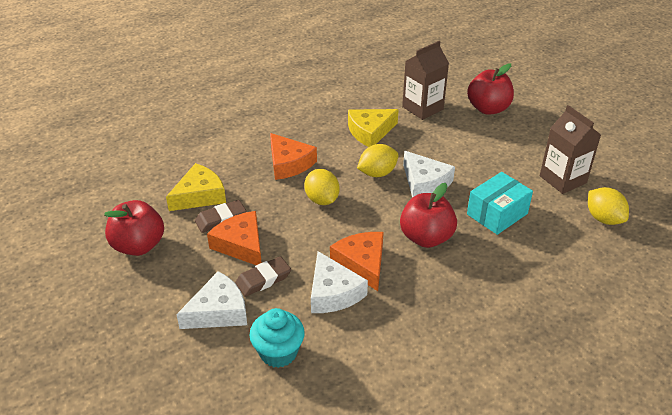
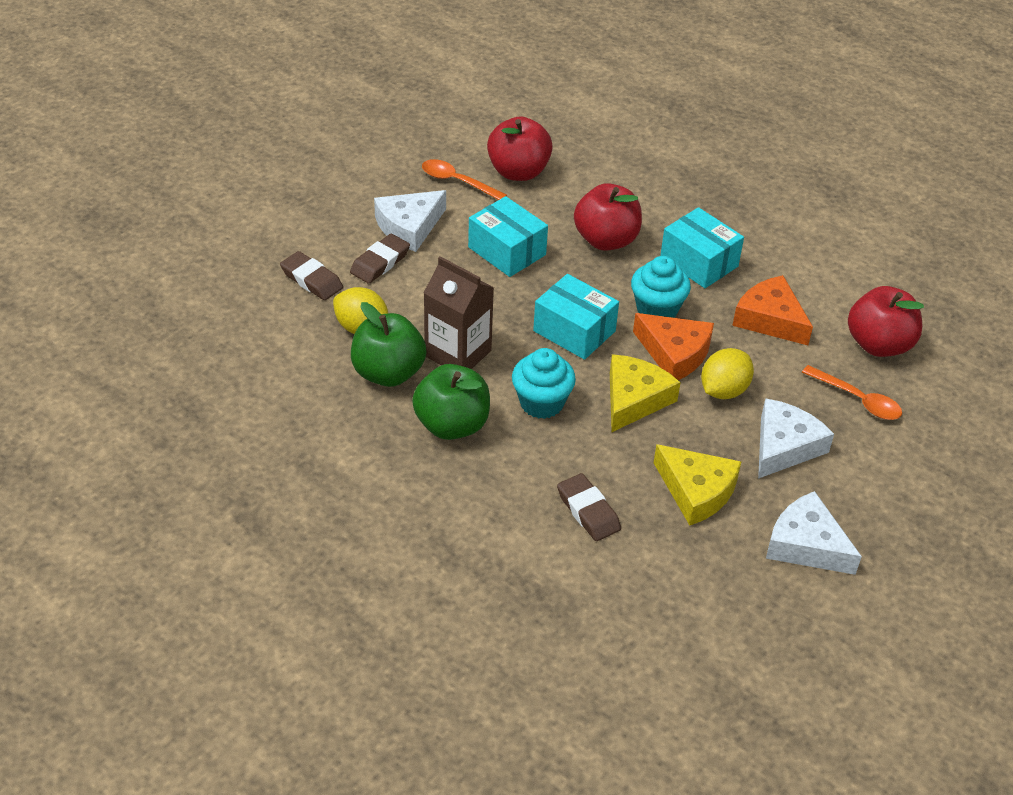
brown carton: [402,41,449,120] [540,105,601,194] = 2 -> [424,256,494,369] = 1
brown eraser: [195,200,247,233] [235,256,291,297] = 2 -> [280,251,343,300] [350,234,410,284] [557,473,621,541] = 3
green apple: none = 0 -> [351,302,427,387] [412,364,490,440] = 2
orange cheese: [207,211,262,265] [270,133,317,180] [330,232,384,291] = 3 -> [633,313,714,380] [732,275,813,345] = 2
orange spoon: none = 0 -> [422,159,507,200] [802,365,902,420] = 2
turquoise box: [467,172,533,235] = 1 -> [468,196,548,277] [533,274,619,360] [660,207,744,288] = 3
turquoise cupcake: [249,308,305,368] = 1 -> [512,348,576,419] [631,256,691,318] = 2
yellow lemon: [304,169,340,205] [357,144,398,177] [588,187,629,225] = 3 -> [333,287,388,334] [701,348,754,399] = 2

